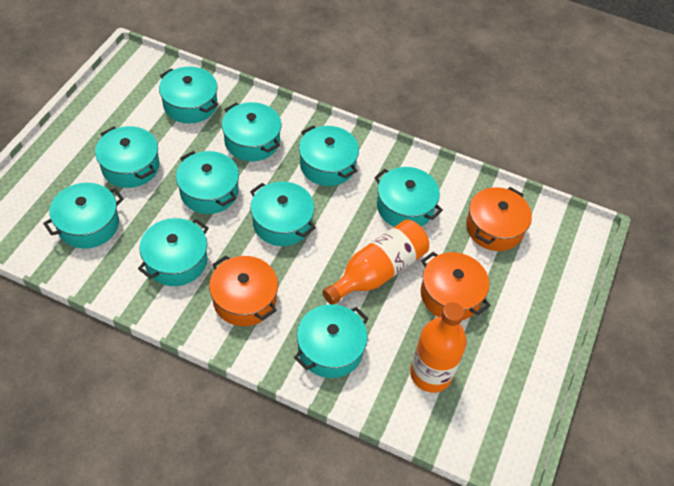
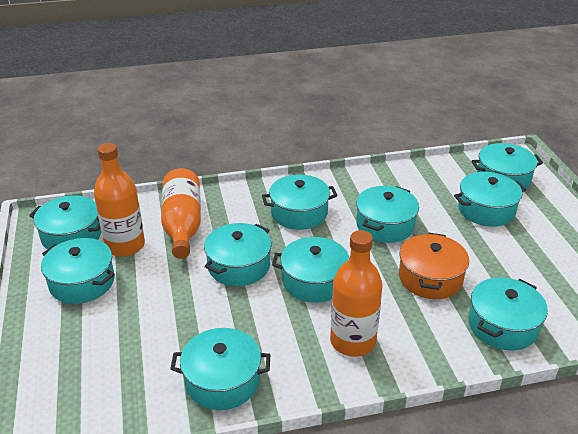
orange bottle: [322,219,429,304] [410,302,467,393] = 2 -> [94,143,145,257] [161,168,201,259] [330,230,383,357] = 3
orange pot: [209,255,278,326] [421,252,491,320] [466,187,532,251] = 3 -> [399,233,469,299] = 1

